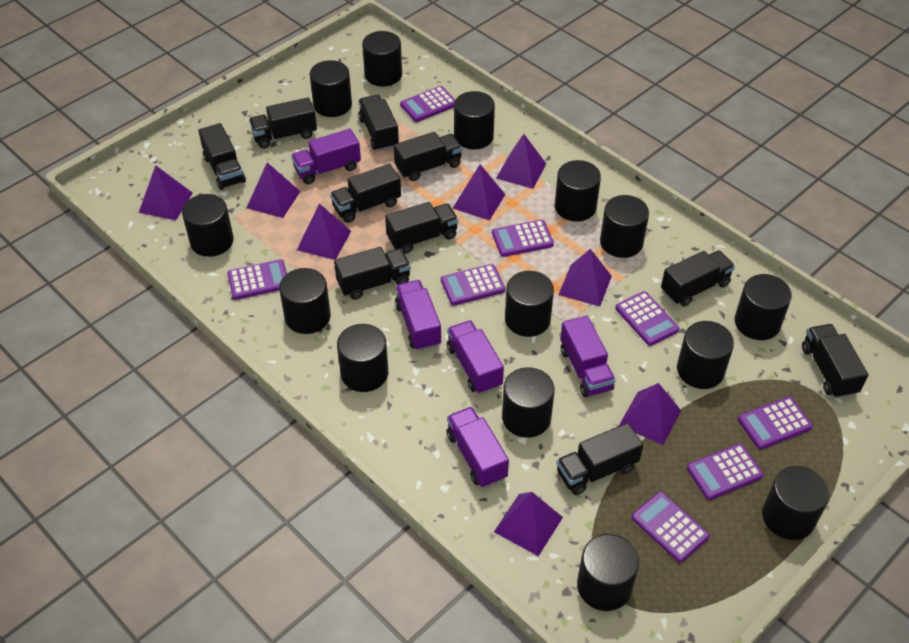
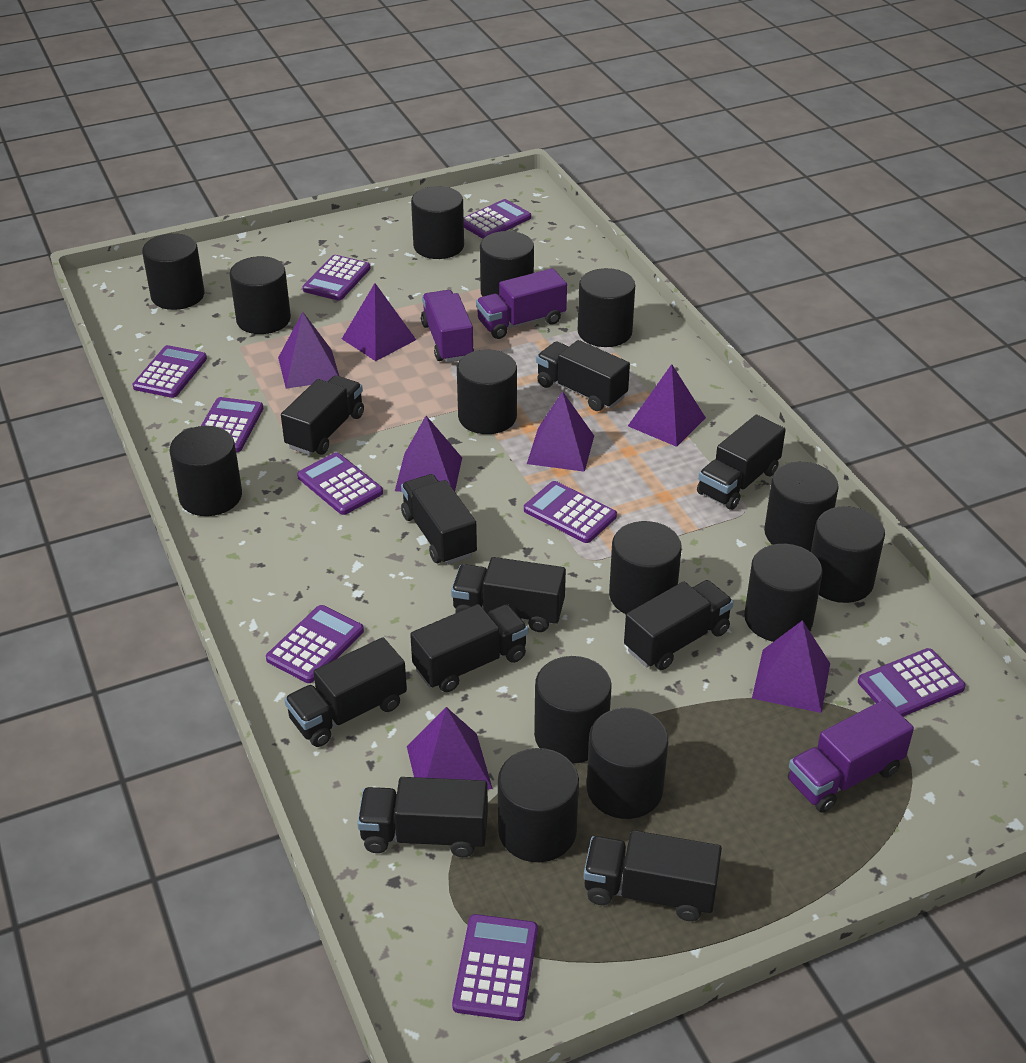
purple calculator: [227,259,287,300] [400,86,455,122] [441,264,505,305] [492,220,554,257] [615,291,680,346] [632,492,710,563] [687,443,764,500] [738,397,813,449] = 8 -> [133,345,207,398] [201,397,263,452] [266,605,364,683] [297,452,383,515] [302,255,371,301] [452,914,538,1021] [464,199,531,239] [524,481,617,543] [858,648,966,717] = 9
purple pyramid: [139,165,193,220] [247,163,300,218] [297,204,351,260] [452,164,506,221] [494,492,563,556] [496,134,546,189] [558,249,612,306] [619,383,681,445] = 8 -> [278,312,339,389] [342,283,416,361] [395,416,462,492] [407,707,493,790] [527,391,594,472] [628,364,706,447] [752,620,830,713] = 7
purple truck: [291,129,361,184] [395,280,441,351] [446,407,509,488] [447,320,504,394] [560,316,615,397] = 5 -> [421,290,474,363] [476,268,567,339] [788,700,914,813] = 3

